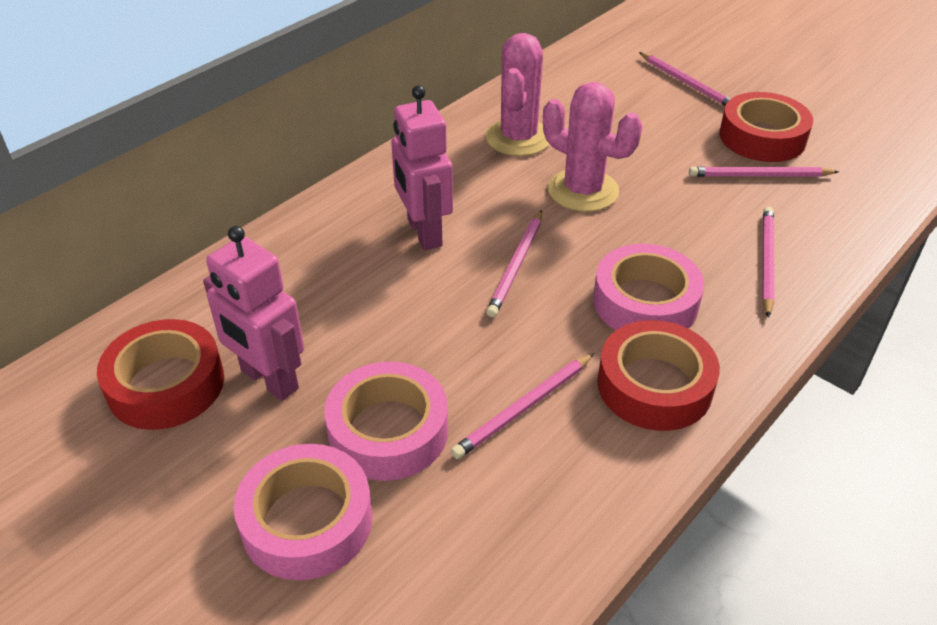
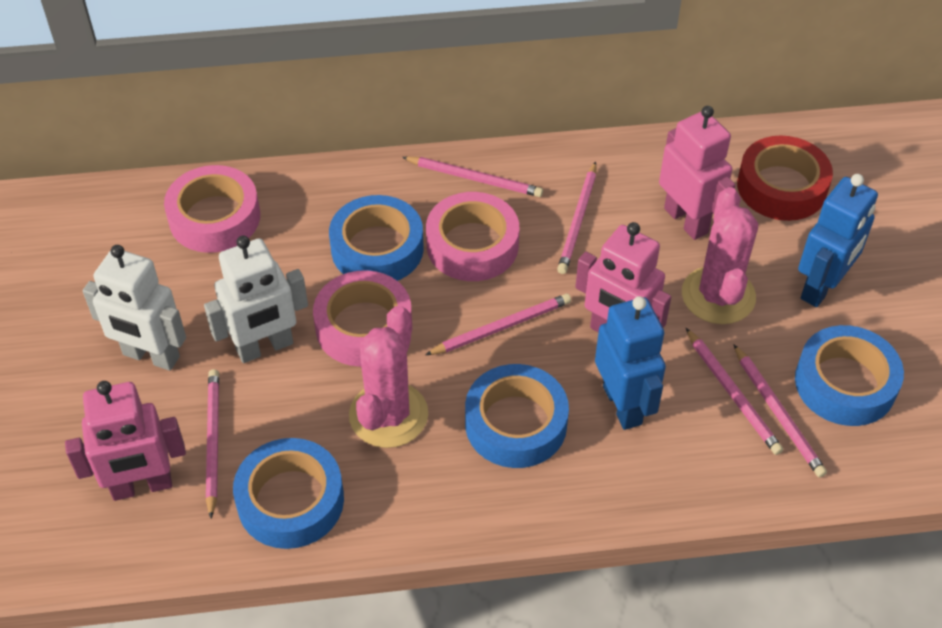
blue robot: none = 0 -> [595,296,666,430] [798,174,878,307] = 2
blue tape: none = 0 -> [233,438,344,549] [329,195,424,281] [465,364,569,468] [795,325,904,426] = 4
pink pencil: [451,353,594,459] [486,210,542,317] [639,52,731,106] [689,167,839,177] [762,207,774,318] = 5 -> [206,369,219,519] [402,156,543,197] [425,294,571,355] [557,162,596,274] [686,328,783,455] [733,344,827,478] = 6
pink robot: [203,226,304,401] [391,85,453,250] = 2 -> [65,381,186,501] [575,222,671,332] [659,106,735,240] = 3
red tape: [97,319,224,430] [597,320,720,431] [719,92,813,162] = 3 -> [737,136,833,221] = 1
white robot: none = 0 -> [83,245,186,371] [204,236,308,363] = 2

